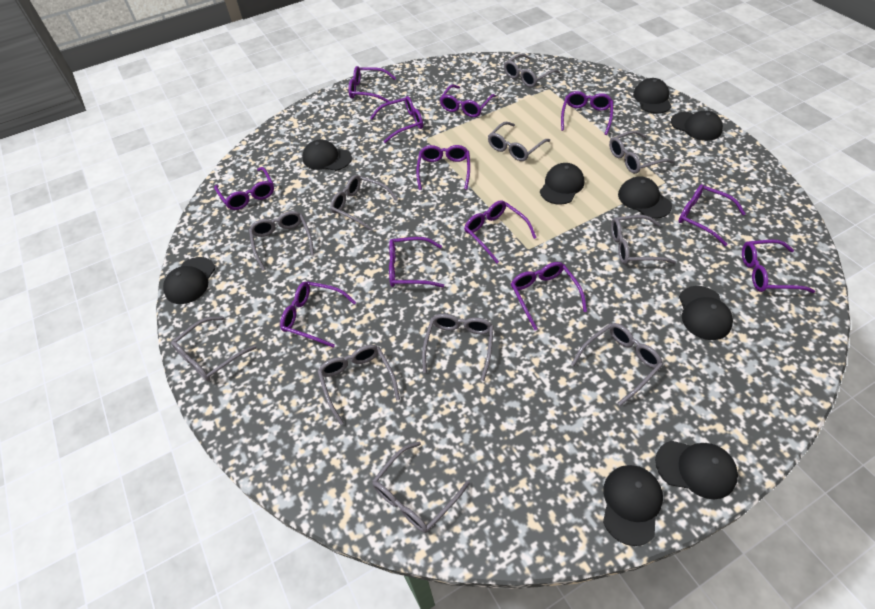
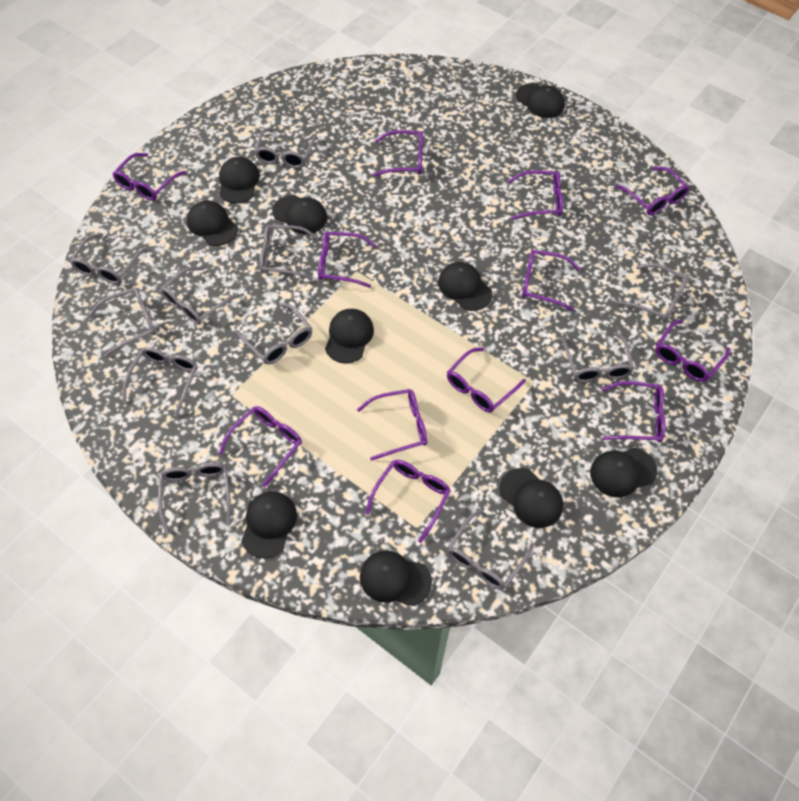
black cap: [163,257,215,304] [302,139,352,171] [540,163,584,205] [603,465,663,546] [618,176,672,219] [633,78,672,113] [655,441,738,499] [671,111,723,141] [679,286,733,340] = 9 -> [187,200,238,246] [219,157,260,204] [241,491,297,559] [272,195,327,234] [325,309,374,363] [360,550,432,606] [438,262,493,311] [499,468,563,528] [516,83,565,118] [590,448,657,497] = 10

